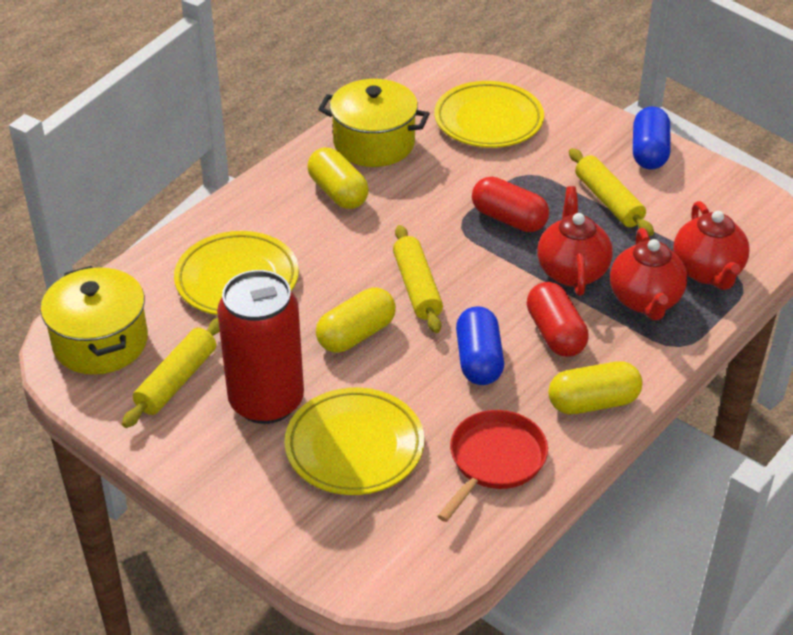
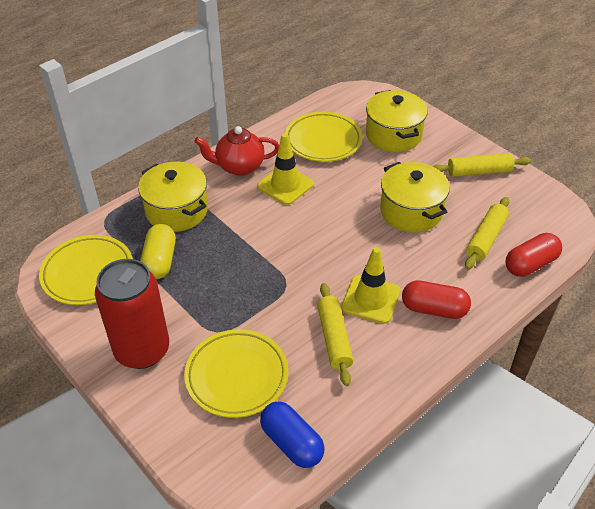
blue capsule: [456,306,504,385] [633,106,670,170] = 2 -> [260,402,325,468] = 1
red pan: [437,410,548,522] = 1 -> none = 0
red teapot: [537,186,613,296] [610,228,687,320] [673,201,750,290] = 3 -> [194,126,279,176] = 1
yellow capsule: [307,147,369,209] [316,288,396,353] [548,361,642,414] = 3 -> [140,224,176,279] = 1
yellow pot: [41,266,148,375] [318,79,430,167] = 2 -> [138,162,208,232] [366,90,428,152] [380,162,450,233] = 3
yellow traffic cone: none = 0 -> [257,133,314,205] [341,247,400,324] = 2

